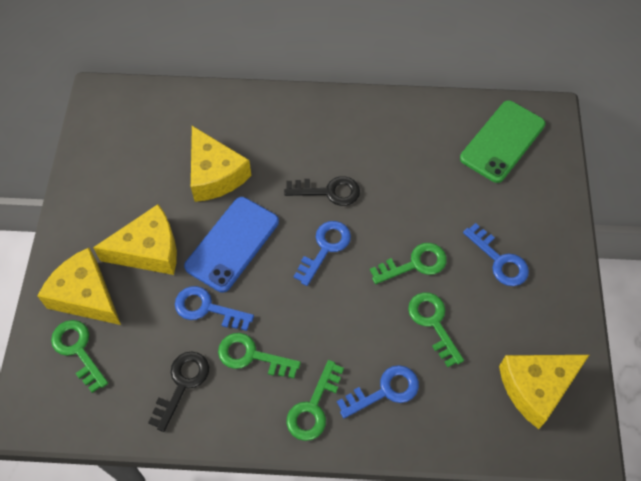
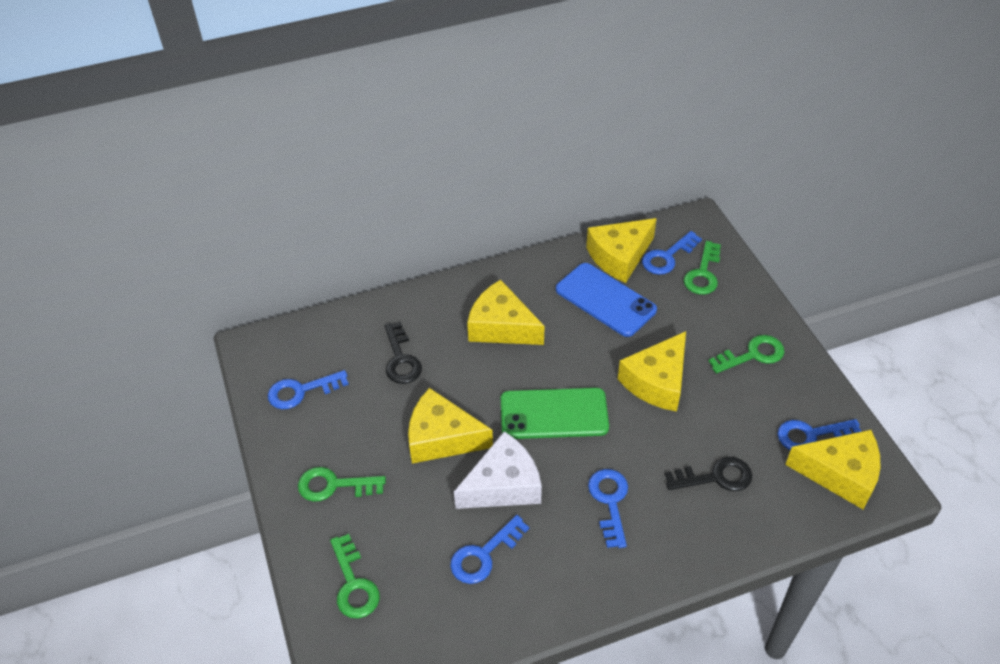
blue key: [175,286,254,331] [293,221,351,286] [337,365,419,418] [463,223,529,286] = 4 -> [268,370,349,409] [450,515,529,584] [588,469,628,548] [642,231,702,275] [778,419,862,450] = 5
green key: [51,320,108,393] [218,333,301,378] [286,360,344,441] [370,243,447,284] [408,292,464,367] = 5 -> [298,467,386,502] [330,534,380,619] [683,241,721,295] [709,335,785,374] = 4
white cheese: none = 0 -> [454,431,542,509] = 1
yellow cheese: [38,248,121,325] [93,204,177,275] [191,126,252,202] [499,355,589,429] = 4 -> [408,388,493,464] [467,280,544,345] [586,218,657,283] [618,331,686,412] [785,430,880,509] = 5

